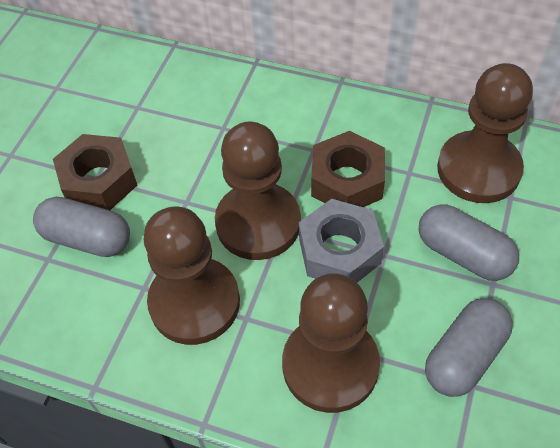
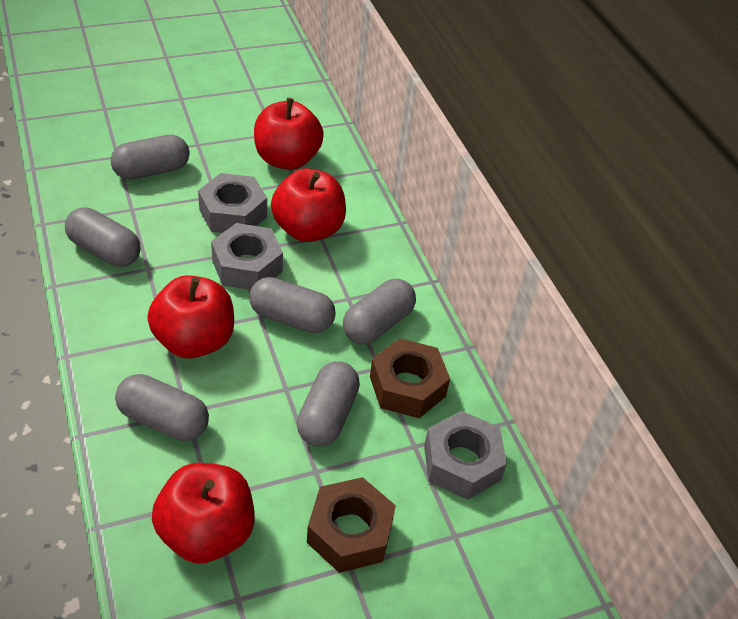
brown pawn: [143,207,240,345] [215,122,301,260] [282,273,380,413] [437,63,533,203] = 4 -> none = 0
grey capsule: [33,197,130,257] [419,204,519,281] [425,298,513,397] = 3 -> [65,207,140,267] [110,135,190,180] [115,374,209,441] [249,277,336,333] [297,361,360,447] [343,279,416,344] = 6
grey nut: [299,199,384,282] = 1 -> [198,173,267,233] [211,223,283,290] [424,411,507,500] = 3
red apple: none = 0 -> [147,275,234,358] [152,463,255,564] [254,98,324,170] [271,168,346,242] = 4

